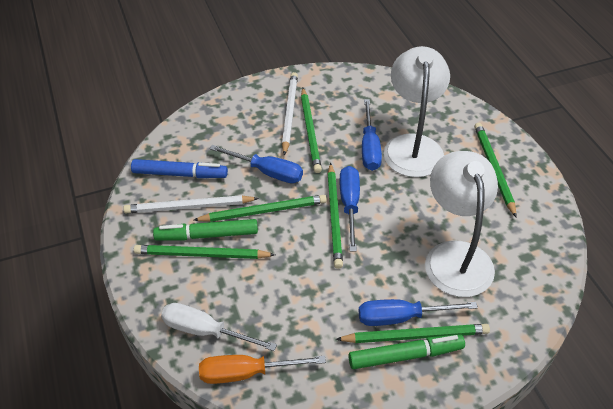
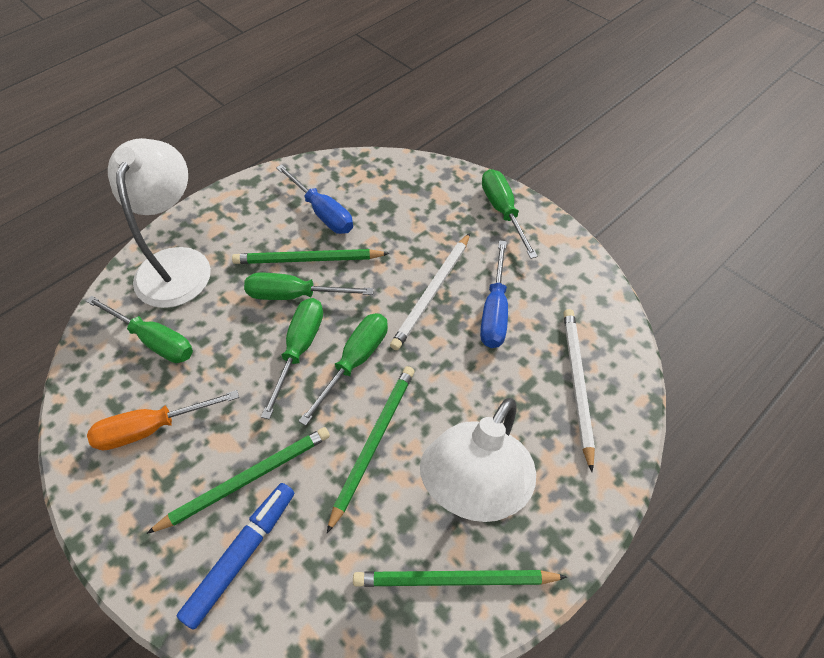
blue screwdriver: [209,145,303,183] [340,166,360,252] [359,299,478,326] [362,99,382,171] = 4 -> [276,164,353,234] [480,240,508,348] = 2
green marker: [153,219,258,241] [349,334,465,369] = 2 -> none = 0
green pencil: [134,245,275,259] [194,195,327,222] [301,88,322,173] [327,163,343,269] [336,324,490,343] [474,123,517,217] = 6 -> [146,427,330,534] [232,249,389,264] [327,366,415,533] [353,570,567,587] = 4
green screwdriver: none = 0 -> [86,296,193,363] [244,273,374,300] [261,298,323,419] [299,313,388,426] [482,169,538,259] = 5
white screwdriver: [161,303,277,351] = 1 -> none = 0

